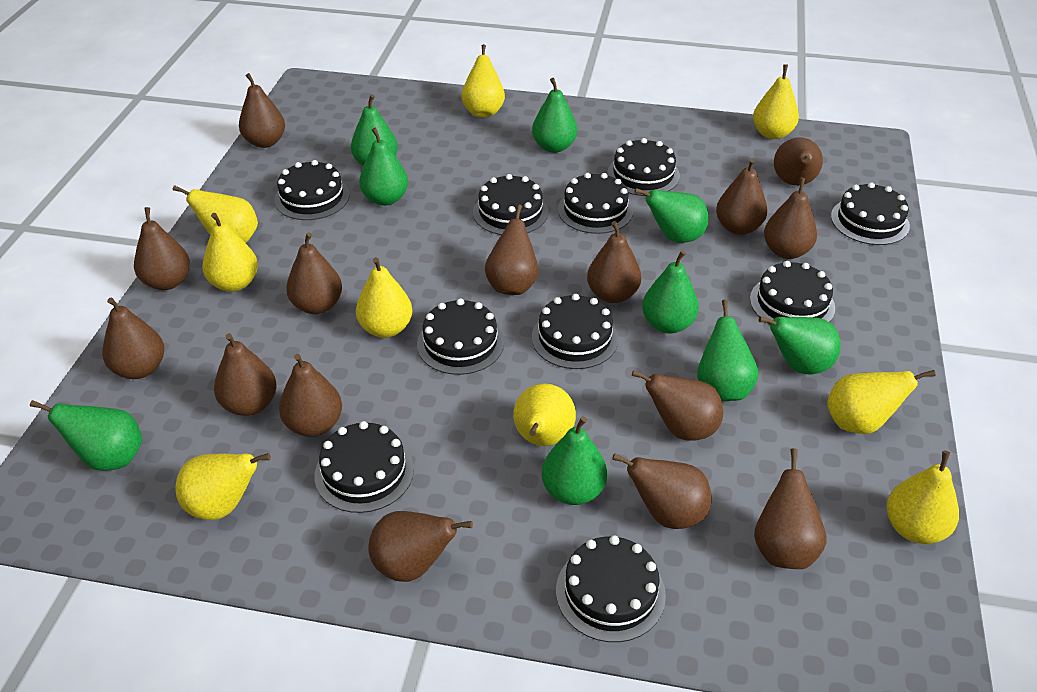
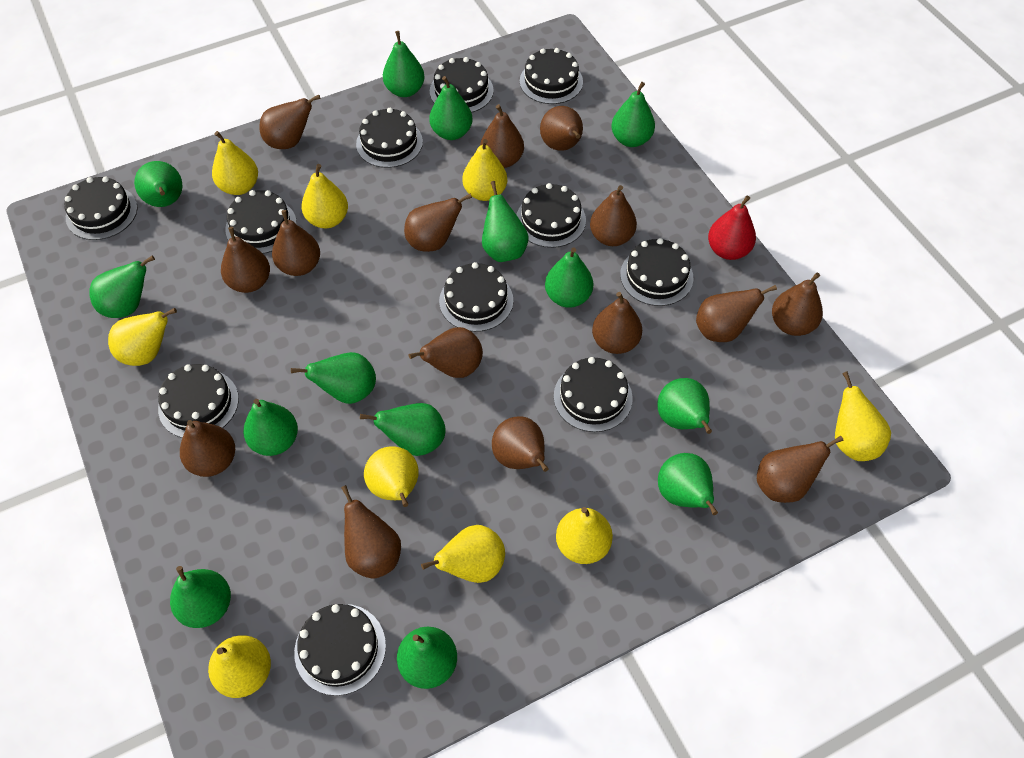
black cake: [274,160,349,220] [315,421,414,513] [417,299,504,375] [473,174,548,235] [532,294,618,369] [556,535,666,642] [558,173,633,234] [607,138,680,196] [750,261,835,325] [831,182,910,245] = 10 -> [64,176,137,240] [158,364,239,438] [225,190,297,254] [294,604,386,696] [356,108,423,168] [430,57,494,113] [439,262,513,332] [516,183,586,248] [520,48,583,104] [554,357,633,432] [620,238,693,306] = 11
green pear: [30,400,142,471] [351,94,398,166] [359,128,408,206] [532,78,577,153] [541,416,607,505] [634,188,709,243] [642,250,699,333] [697,300,759,401] [758,316,841,375] = 9 -> [90,255,155,318] [134,161,183,207] [170,566,231,628] [243,399,298,456] [291,352,376,404] [360,403,446,456] [383,31,425,97] [397,627,457,689] [429,76,472,140] [482,181,529,262] [545,248,593,308] [611,82,655,147] [657,378,712,434] [658,453,718,515] = 14
red pear: none = 0 -> [708,196,756,260] = 1

